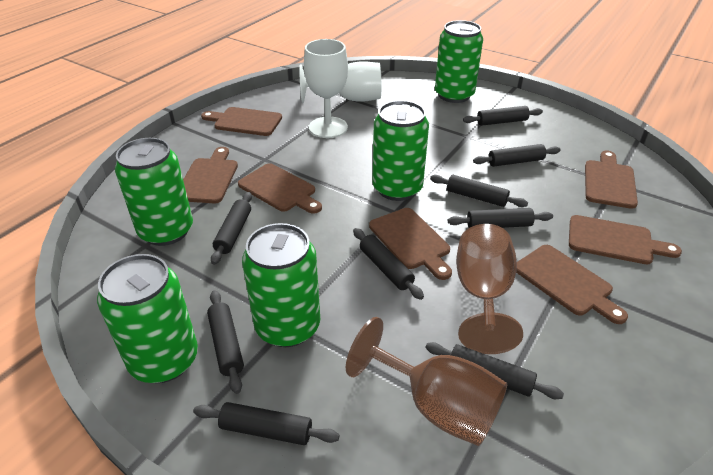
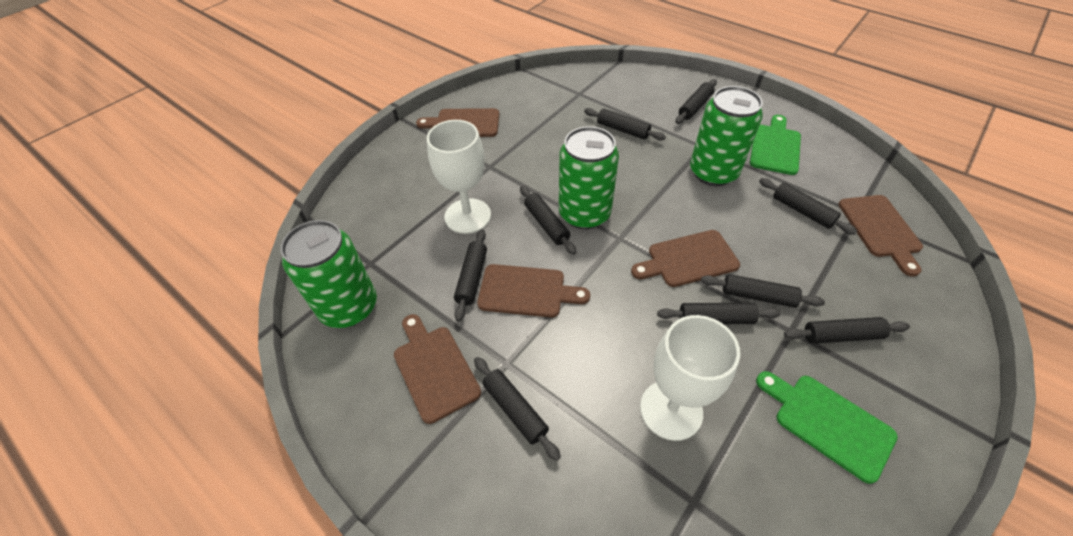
brown cutting board: [183,147,238,203] [201,107,282,136] [238,163,322,214] [369,208,452,280] [516,245,628,324] [569,215,682,264] [585,151,638,209] = 7 -> [394,314,481,424] [416,108,499,137] [477,264,590,318] [631,230,740,287] [838,195,923,276] = 5
brown goblet: [346,317,507,446] [456,224,523,354] = 2 -> none = 0
green can: [97,254,198,383] [115,138,193,246] [242,223,320,347] [372,100,429,201] [435,20,483,103] = 5 -> [280,220,377,328] [559,126,619,229] [690,86,763,186] = 3
green cutting board: none = 0 -> [750,115,801,175] [756,371,898,484] = 2

